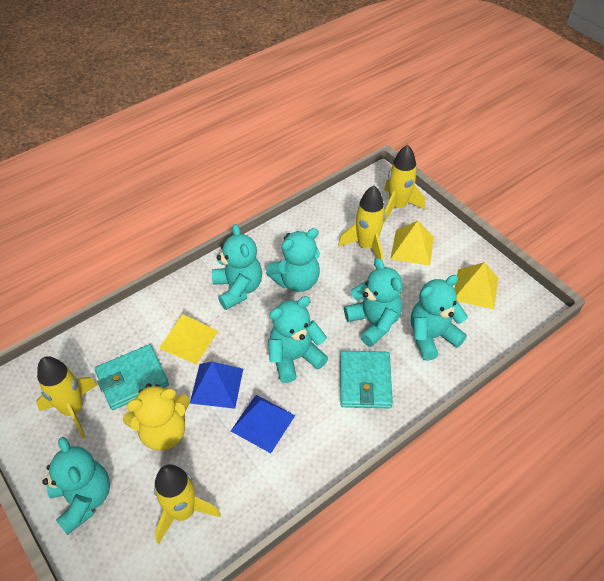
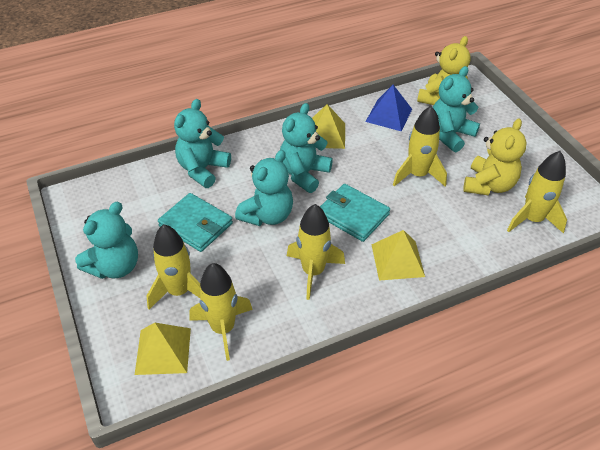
blue pyramid: [190,362,243,409] [231,395,295,453] = 2 -> [365,85,412,131] = 1
turquoise teddy bear: [42,437,110,535] [212,224,262,310] [266,228,320,292] [268,296,328,383] [344,258,403,347] [411,275,468,361] = 6 -> [75,202,138,279] [174,99,231,188] [235,150,293,226] [280,103,333,193] [433,66,480,152] = 5
yellow rocket: [36,356,98,438] [154,464,221,544] [338,185,386,261] [384,145,425,223] = 4 -> [147,224,200,310] [189,263,253,361] [287,204,345,300] [393,106,447,187] [507,151,567,233] = 5
yellow teddy bear: [123,384,190,451] = 1 -> [417,36,471,105] [463,118,527,196] = 2

